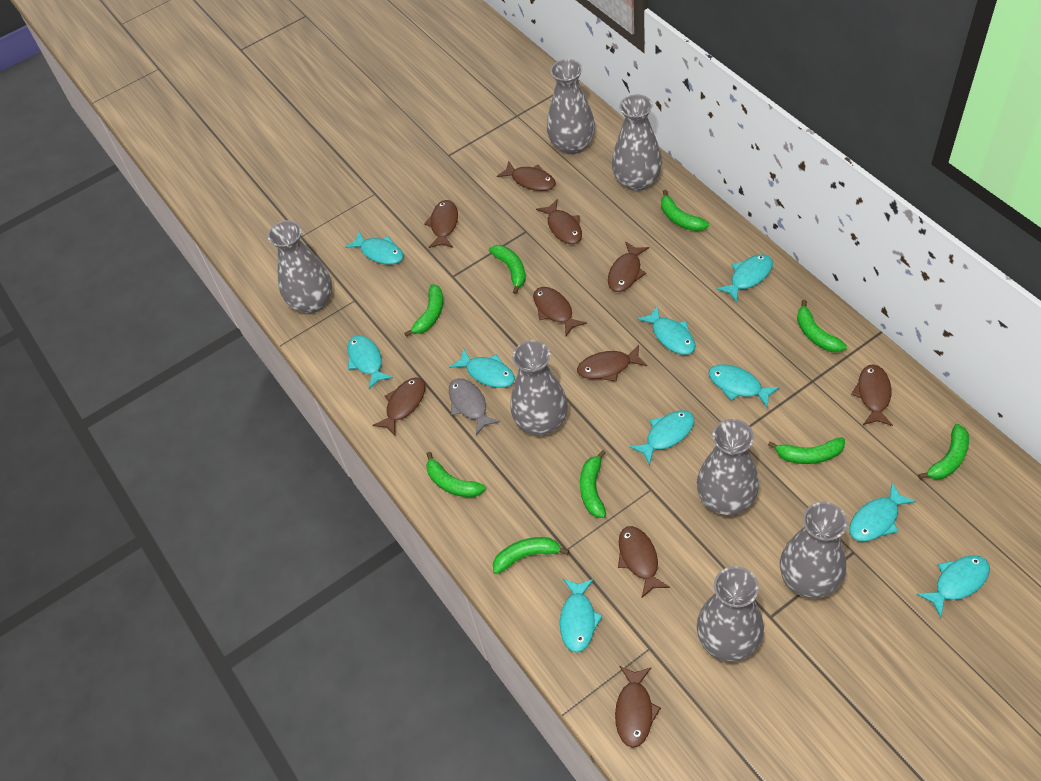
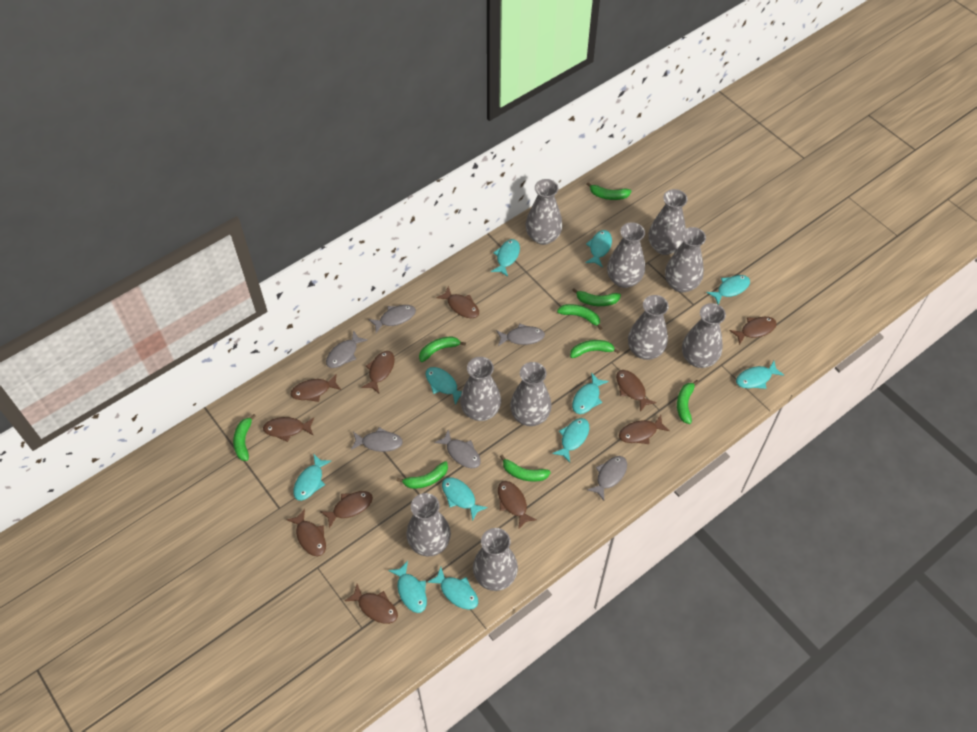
brown fish: [372,378,425,436] [424,200,458,248] [497,160,556,191] [533,287,587,336] [536,199,582,244] [577,345,647,382] [608,241,649,292] [615,666,661,748] [618,526,670,598] [851,364,893,426] = 10 -> [263,417,314,442] [286,509,326,556] [291,374,341,402] [320,491,373,529] [345,584,398,624] [361,351,395,393] [436,286,479,318] [498,481,537,529] [616,370,656,412] [619,415,670,444] [730,317,777,345] = 11
grey fish: [449,378,500,435] = 1 -> [326,330,367,368] [351,427,403,452] [368,305,416,333] [434,430,481,468] [496,323,545,346] [587,456,627,501] = 6
grey vase: [268,220,332,313] [510,340,568,435] [547,59,595,155] [612,94,662,191] [697,419,759,515] [697,566,764,662] [780,502,847,598] = 7 -> [406,493,451,557] [460,357,501,421] [473,528,518,591] [510,362,552,426] [526,179,562,245] [607,222,645,288] [628,295,669,360] [648,189,688,255] [665,227,706,293] [682,303,726,368] = 10
turquoise fish: [345,231,404,265] [348,335,393,389] [449,348,515,388] [560,579,603,653] [630,410,694,465] [637,305,695,355] [708,364,780,409] [716,254,773,303] [849,483,916,542] [917,555,990,618] = 10 -> [293,454,331,501] [388,561,427,613] [426,367,462,405] [427,567,478,610] [442,477,488,521] [491,239,520,277] [552,418,589,462] [572,373,609,414] [585,230,612,267] [706,275,750,305] [736,361,784,389] = 11

